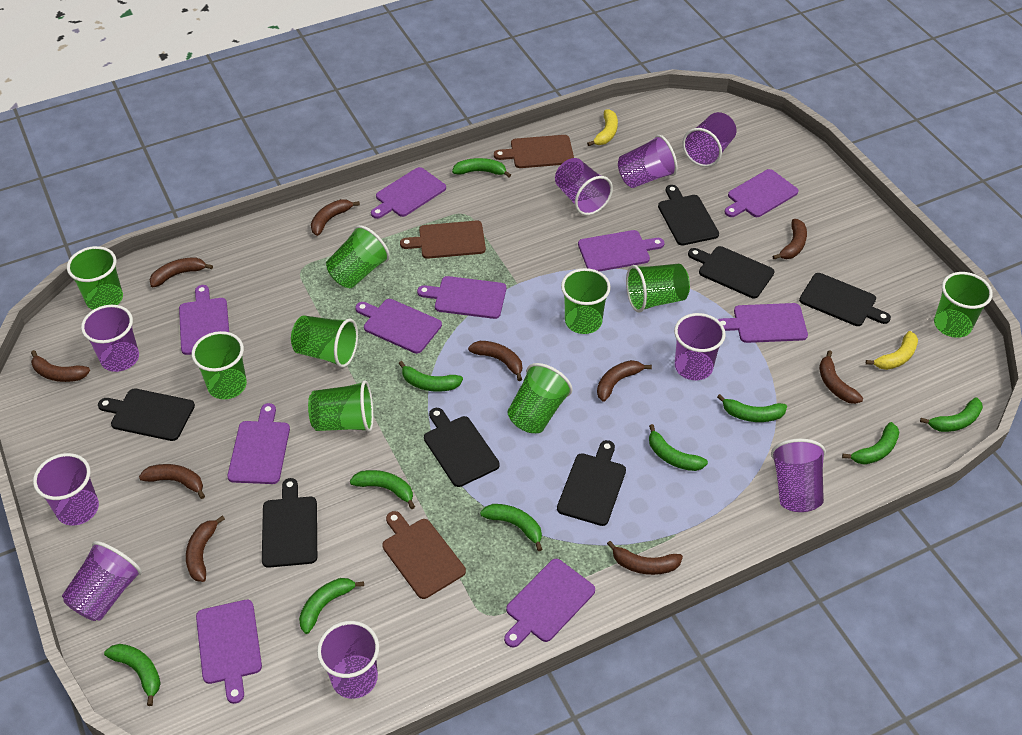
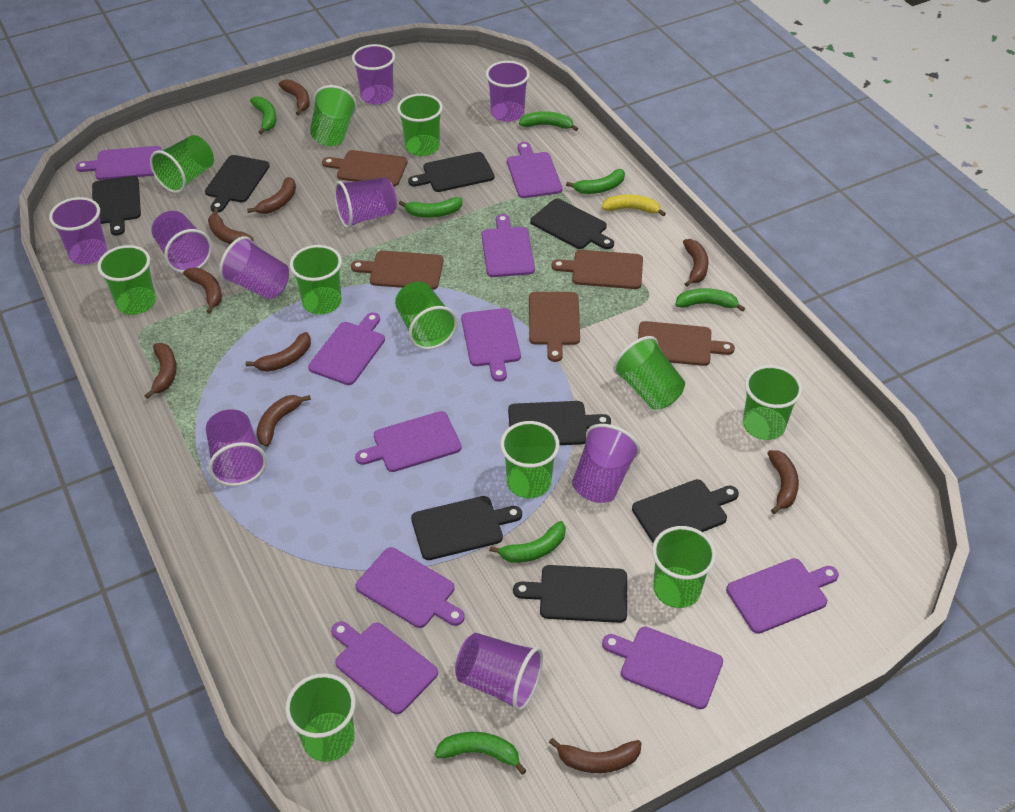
black cutting board: [98,388,195,441] [262,478,317,568] [424,408,500,487] [557,440,626,526] [658,185,719,245] [688,246,774,298] [799,273,891,326] = 7 -> [92,176,141,236] [205,155,270,212] [408,152,495,192] [411,496,522,560] [508,401,611,445] [513,565,627,623] [530,199,614,249] [632,479,739,543] = 8
brown cutting board: [382,511,466,599] [400,221,486,259] [494,135,574,168] = 3 -> [322,150,408,187] [351,251,443,290] [529,292,580,362] [551,250,643,289] [638,321,735,366] = 5
green banana: [104,644,161,706] [299,578,364,634] [350,470,415,509] [398,361,463,392] [452,158,511,177] [480,504,542,551] [649,424,708,471] [717,394,787,422] [842,422,899,464] [920,397,983,432] = 10 -> [250,97,277,135] [399,197,463,218] [435,732,527,775] [489,521,566,563] [519,111,578,131] [566,169,625,194] [675,288,745,312] = 7
green cup: [67,246,123,310] [192,331,247,399] [291,315,358,368] [308,380,373,432] [326,225,390,288] [507,363,572,433] [561,268,611,334] [626,264,690,313] [934,272,993,338] = 9 -> [97,245,156,315] [150,135,214,193] [285,673,356,762] [290,245,342,314] [310,85,357,146] [395,282,458,350] [397,94,443,156] [500,421,560,498] [613,336,685,410] [652,526,716,608] [743,365,802,440] = 11
yellow banana: [587,109,618,146] [866,331,918,370] = 2 -> [602,195,666,217] = 1

